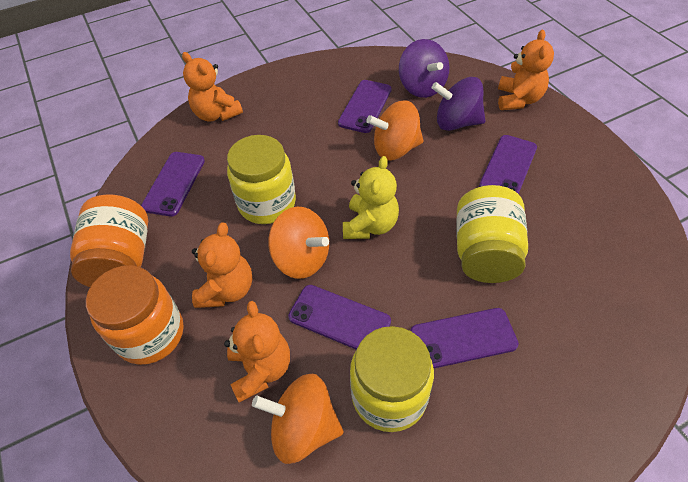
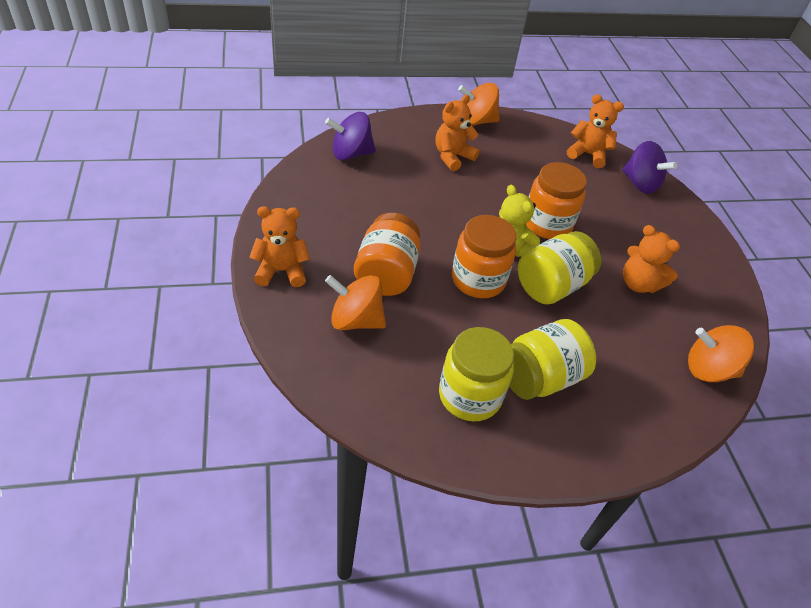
orange jar: [70,194,148,287] [86,265,184,365] = 2 -> [354,213,421,296] [452,215,517,298] [526,162,587,239] = 3
purple phone: [141,152,205,217] [288,285,391,350] [338,80,392,133] [410,308,519,368] [479,135,537,194] = 5 -> none = 0

